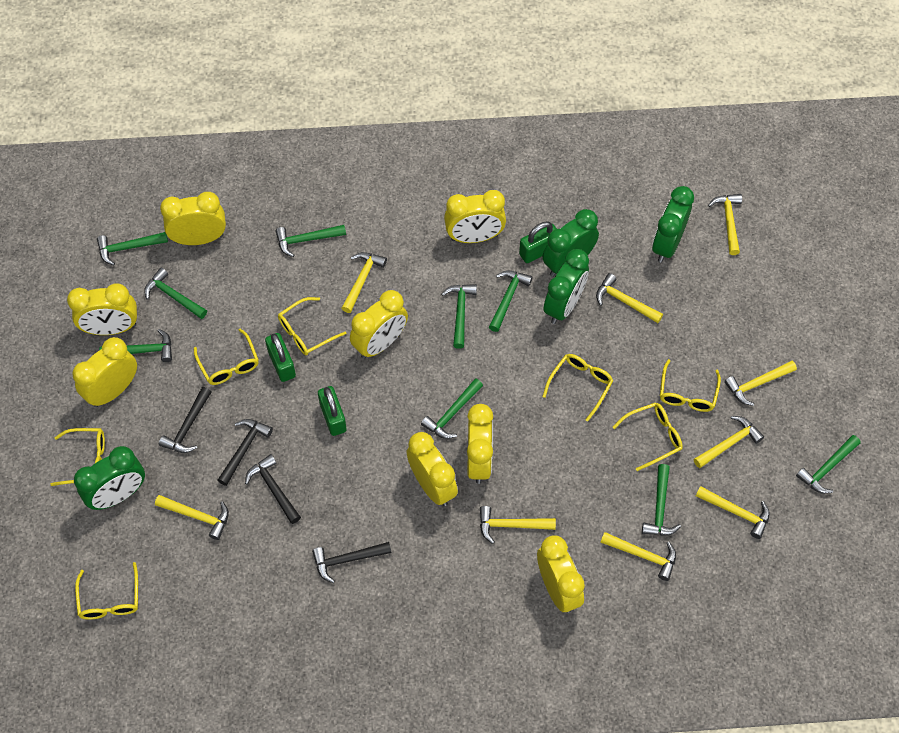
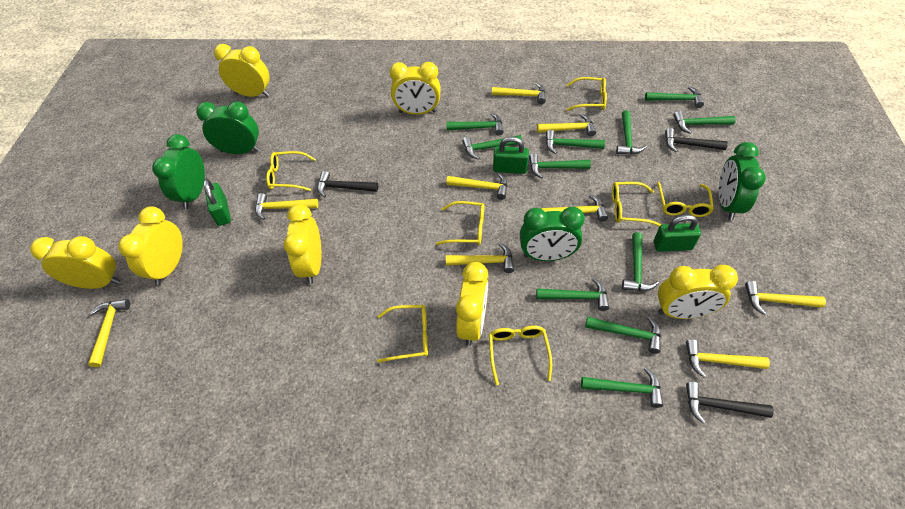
black hammer: [159,387,211,453] [218,419,273,486] [245,454,301,524] [312,542,391,583] = 4 -> [317,171,378,197] [665,128,728,153] [686,382,774,423] = 3
green hammer: [97,232,168,266] [99,329,172,362] [144,268,207,319] [275,225,346,257] [421,378,483,439] [441,284,477,349] [489,271,533,332] [642,464,681,536] [796,435,861,494] = 9 -> [446,113,504,135] [462,135,522,159] [529,153,591,178] [536,278,610,311] [546,130,605,154] [581,368,663,408] [585,317,661,354] [616,110,647,154] [622,232,659,291] [645,86,704,108] [673,111,736,134] = 11
yellow clock: [67,283,137,335] [72,337,137,407] [160,192,226,245] [350,290,408,359] [407,432,458,506] [444,190,506,243] [467,404,493,484] [537,535,585,613] = 8 -> [30,236,120,289] [118,206,183,285] [214,44,269,97] [283,204,322,284] [390,62,441,115] [456,262,488,346] [658,265,738,319] = 7

